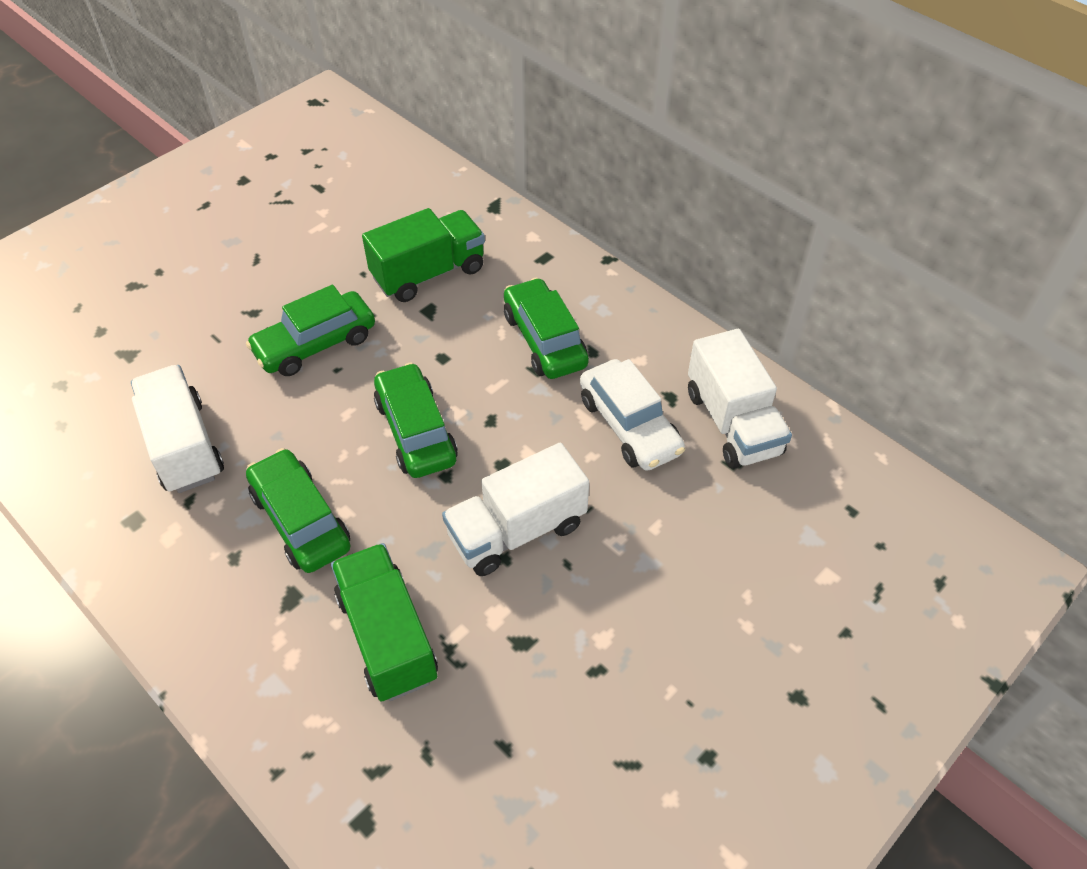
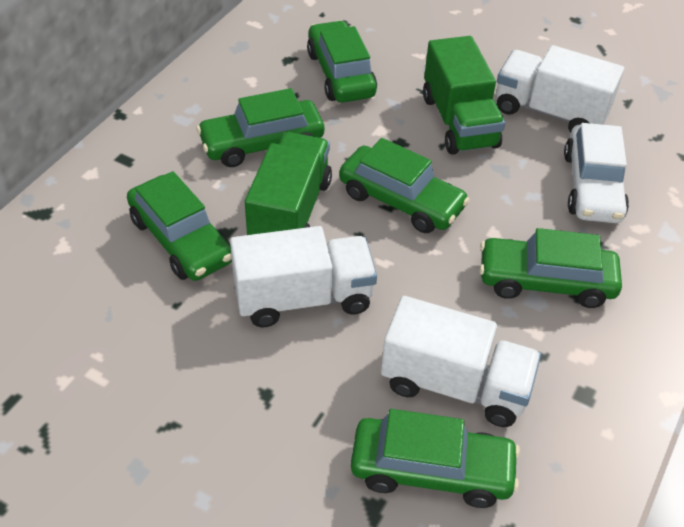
green car: [246,285,375,376] [246,448,350,573] [374,363,458,478] [504,278,589,379] = 4 -> [127,171,232,281] [196,88,324,167] [307,20,377,102] [339,138,470,233] [351,409,520,508] [479,228,622,308] = 6

